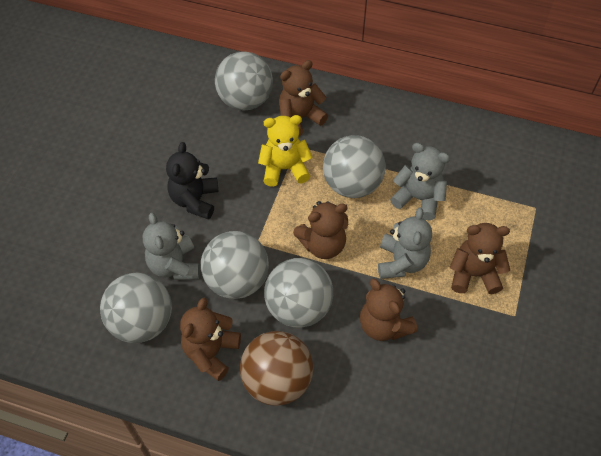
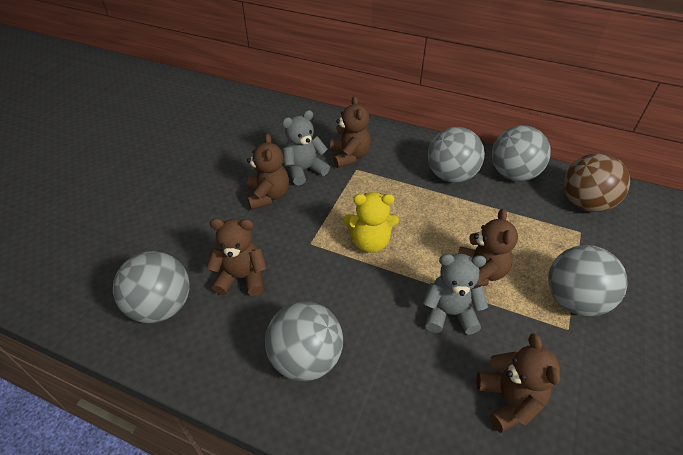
black teddy bear: [166,142,219,220] = 1 -> none = 0
grey teddy bear: [143,212,200,280] [378,207,432,279] [390,143,450,220] = 3 -> [282,110,330,185] [423,253,488,335] = 2

